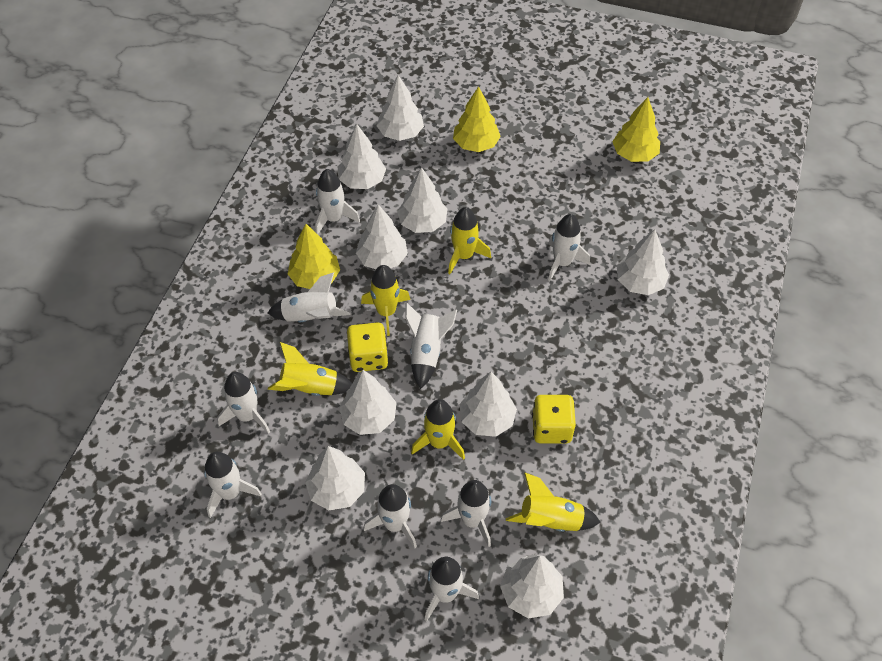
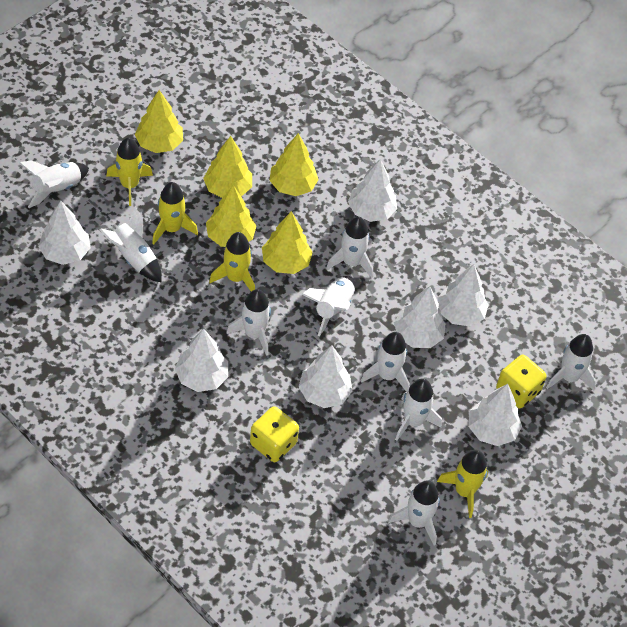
white tree: [305,446,365,510] [338,124,386,189] [339,370,397,435] [356,204,408,269] [377,75,424,141] [397,167,447,233] [460,372,517,437] [500,554,564,618] [617,229,669,295] = 9 -> [38,201,90,265] [175,329,228,392] [298,345,352,408] [348,159,397,222] [394,286,446,348] [437,264,489,326] [468,384,522,446] = 7
yellow rocket: [268,342,352,396] [361,265,410,336] [411,399,465,460] [448,207,491,274] [506,472,601,532] = 5 -> [106,137,153,206] [152,182,198,245] [209,232,255,292] [437,450,488,518] = 4
yellow tree: [288,224,340,289] [453,86,501,152] [612,97,660,162] = 3 -> [135,90,183,153] [203,136,252,198] [206,185,256,247] [262,211,313,274] [269,133,319,196] = 5

